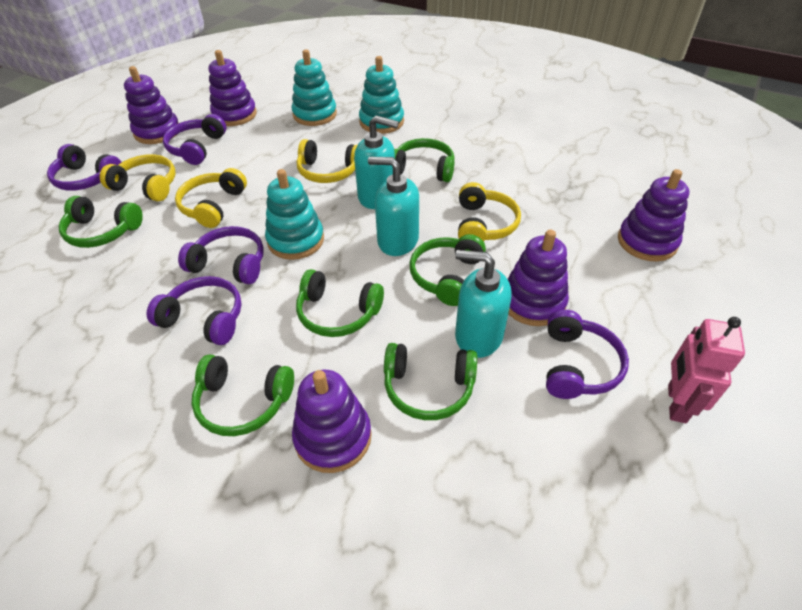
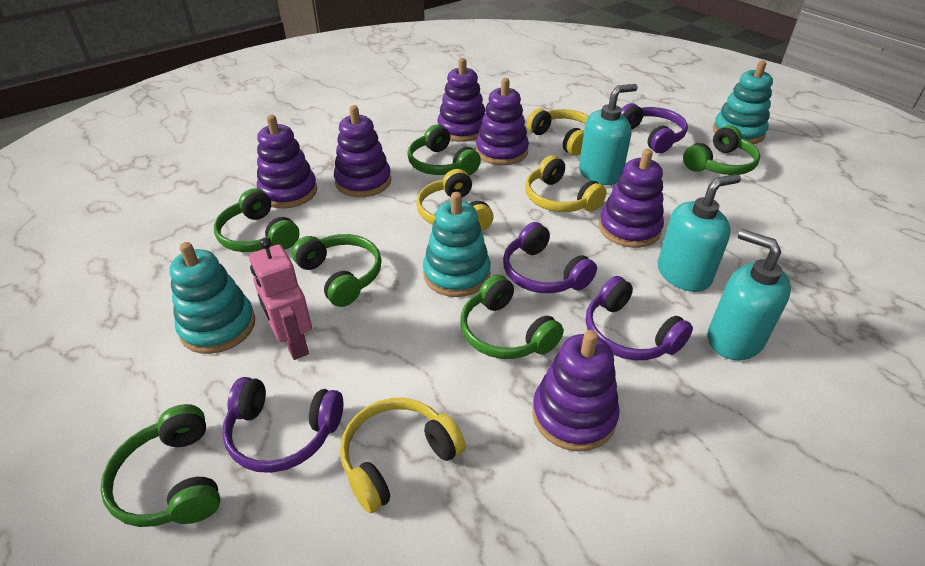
purple headphones: [47,144,122,191] [147,276,242,345] [163,114,226,165] [178,226,264,284] [546,310,629,399] = 5 -> [222,377,343,473] [503,222,597,293] [586,276,693,360] [621,103,688,153] = 4
purple stacking toy: [124,66,178,144] [209,50,257,126] [292,370,372,473] [508,230,569,326] [618,169,689,261] = 5 -> [257,115,317,208] [334,105,391,197] [437,58,485,142] [476,78,529,165] [532,330,619,452] [599,149,664,248] = 6

